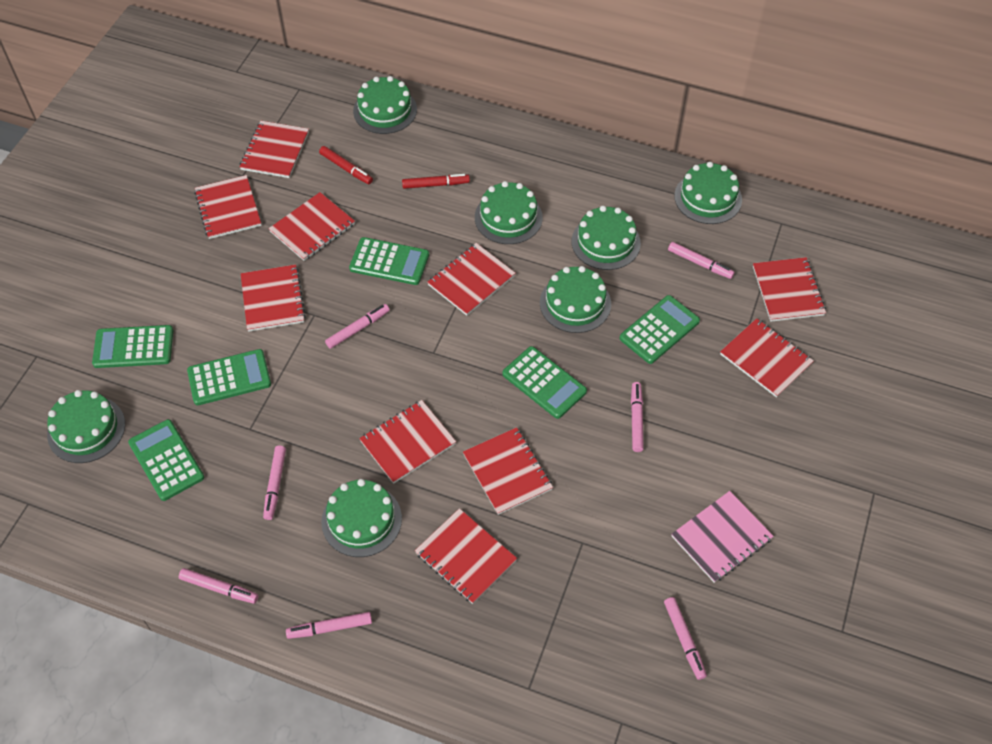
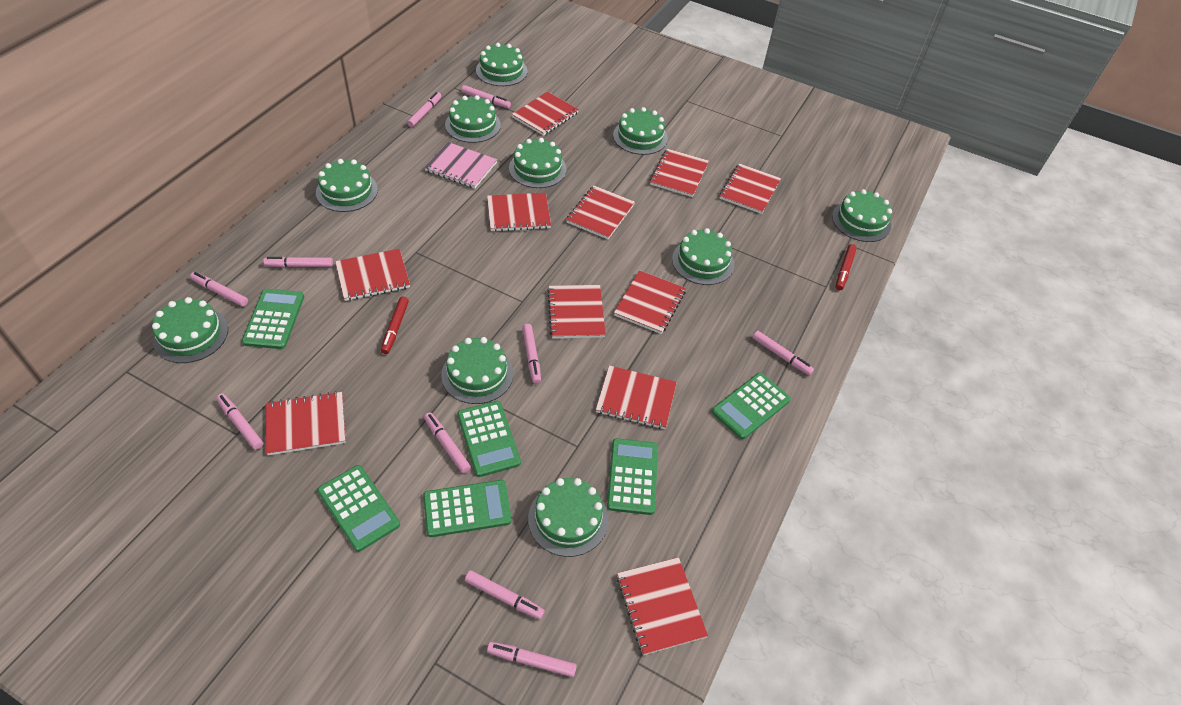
green cake: [47,390,125,463] [321,479,402,557] [353,76,417,134] [475,181,543,244] [540,266,611,333] [572,206,641,270] [674,162,742,224] = 7 -> [152,297,228,363] [316,159,378,212] [441,337,513,404] [445,95,501,143] [476,43,527,86] [509,138,567,188] [528,478,608,557] [613,107,668,155] [672,228,734,285] [832,189,892,242] = 10
pink marker: [179,568,258,604] [263,445,286,520] [286,612,372,639] [325,304,390,349] [631,382,644,452] [664,597,707,680] [668,242,735,279] = 7 -> [190,272,248,306] [216,394,263,450] [263,257,333,267] [407,92,441,127] [424,412,471,473] [461,85,511,108] [465,570,545,619] [487,642,577,677] [522,324,541,384] [752,331,814,375] = 10
red notebook: [194,175,261,239] [239,121,309,178] [241,264,306,332] [268,192,355,261] [359,400,456,484] [415,508,517,604] [427,243,516,316] [463,427,553,515] [720,318,814,398] [753,257,826,322] = 10 -> [266,391,346,455] [335,249,410,301] [487,193,551,232] [512,92,579,136] [547,285,606,338] [566,186,635,239] [596,366,677,429] [614,270,686,334] [617,557,708,655] [650,149,709,197] [719,163,781,214] = 11

